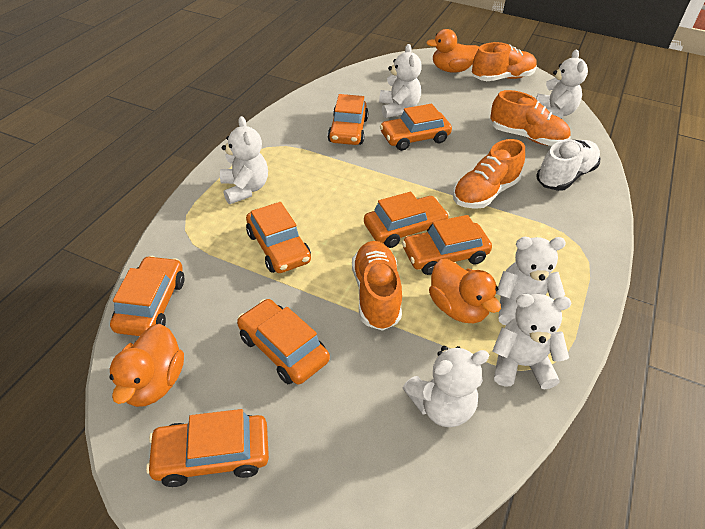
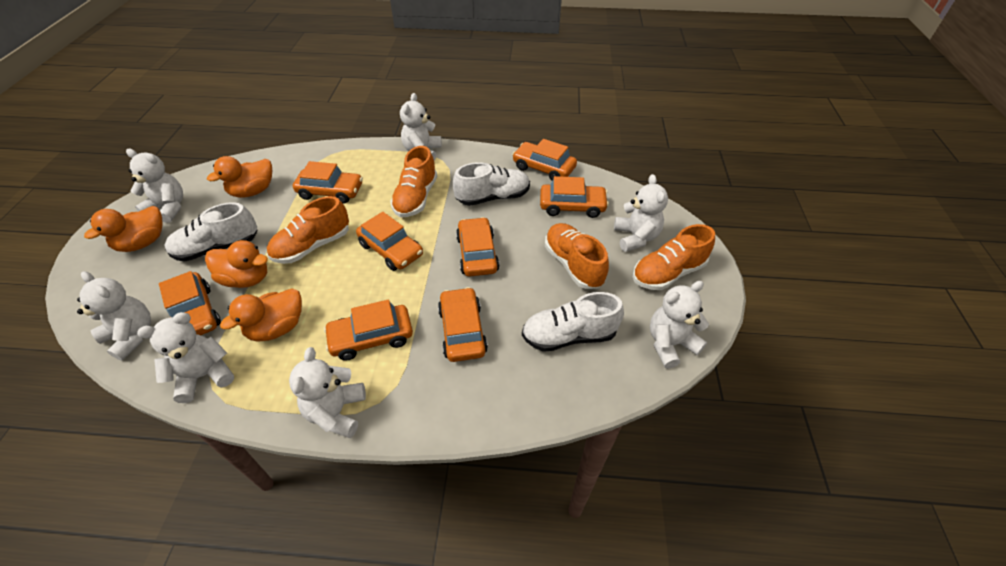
orange duck: [109,324,184,407] [426,29,479,73] [429,259,501,323] = 3 -> [84,206,162,252] [205,240,268,288] [207,156,272,198] [220,288,302,342] = 4
white shoe: [536,139,600,191] = 1 -> [164,202,258,262] [453,162,530,206] [522,292,624,352] = 3
white teddy bear: [220,116,268,204] [379,44,422,118] [403,346,489,427] [493,294,571,389] [496,237,566,325] [536,49,588,119] = 6 -> [77,271,151,361] [126,148,183,223] [137,312,234,403] [289,347,366,438] [400,93,442,161] [614,174,668,252] [650,281,709,369] = 7

